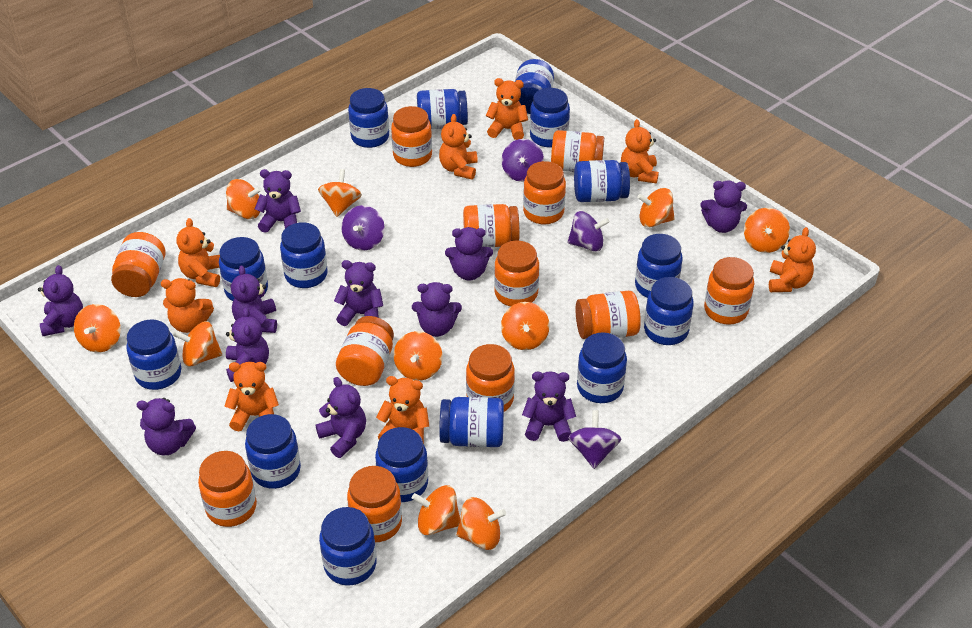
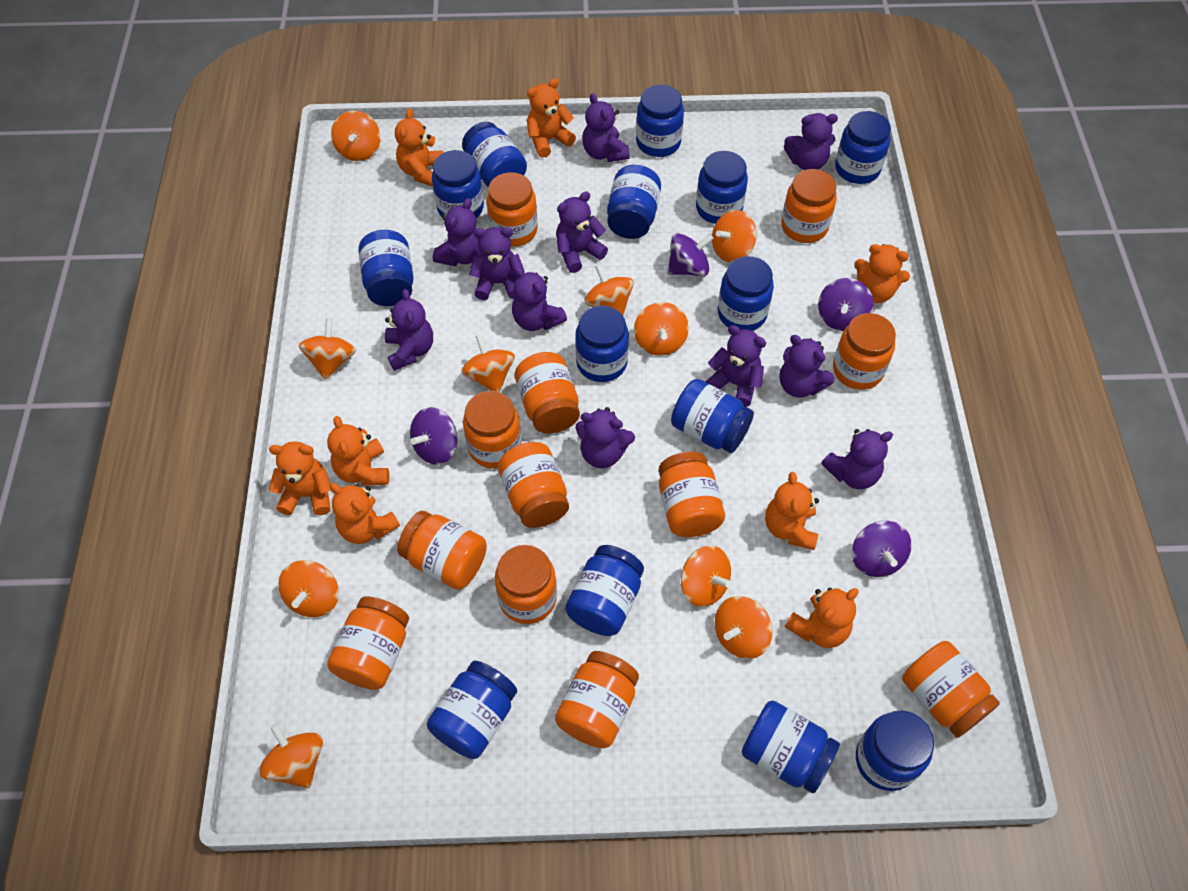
blue jar: [126,320,181,390] [219,237,268,301] [245,414,301,489] [280,222,328,288] [319,507,376,586] [348,88,389,148] [375,427,428,502] [417,89,468,129] [439,397,504,447] [515,59,554,114] [530,88,570,147] [574,160,630,202] [577,332,627,403] [635,234,683,298] [644,277,693,345] = 15 -> [358,230,414,306] [427,661,517,759] [432,150,484,218] [462,122,527,188] [565,545,644,636] [575,306,629,382] [607,165,661,239] [636,85,684,157] [671,379,754,453] [696,151,748,224] [718,256,774,331] [742,701,840,793] [835,111,891,184] [856,711,934,791] = 14

